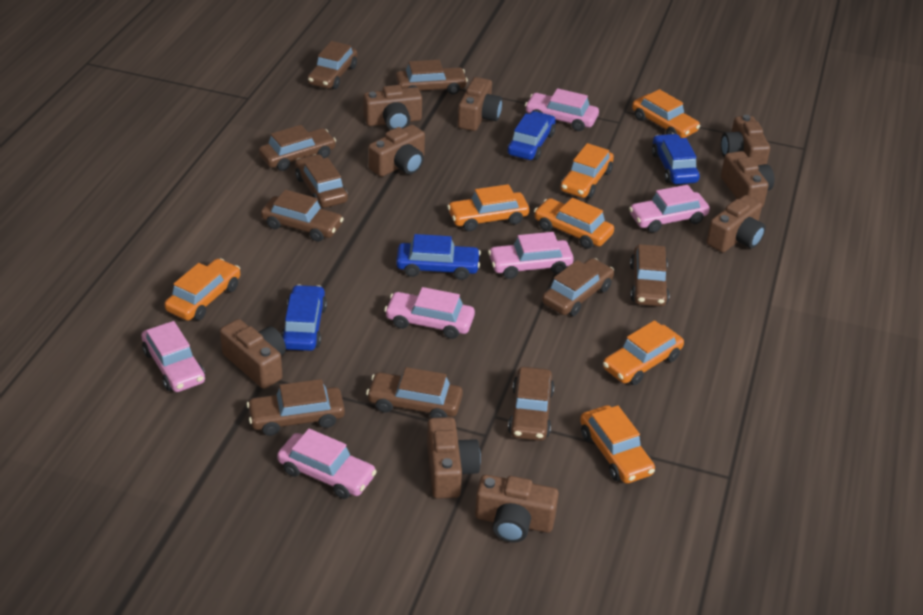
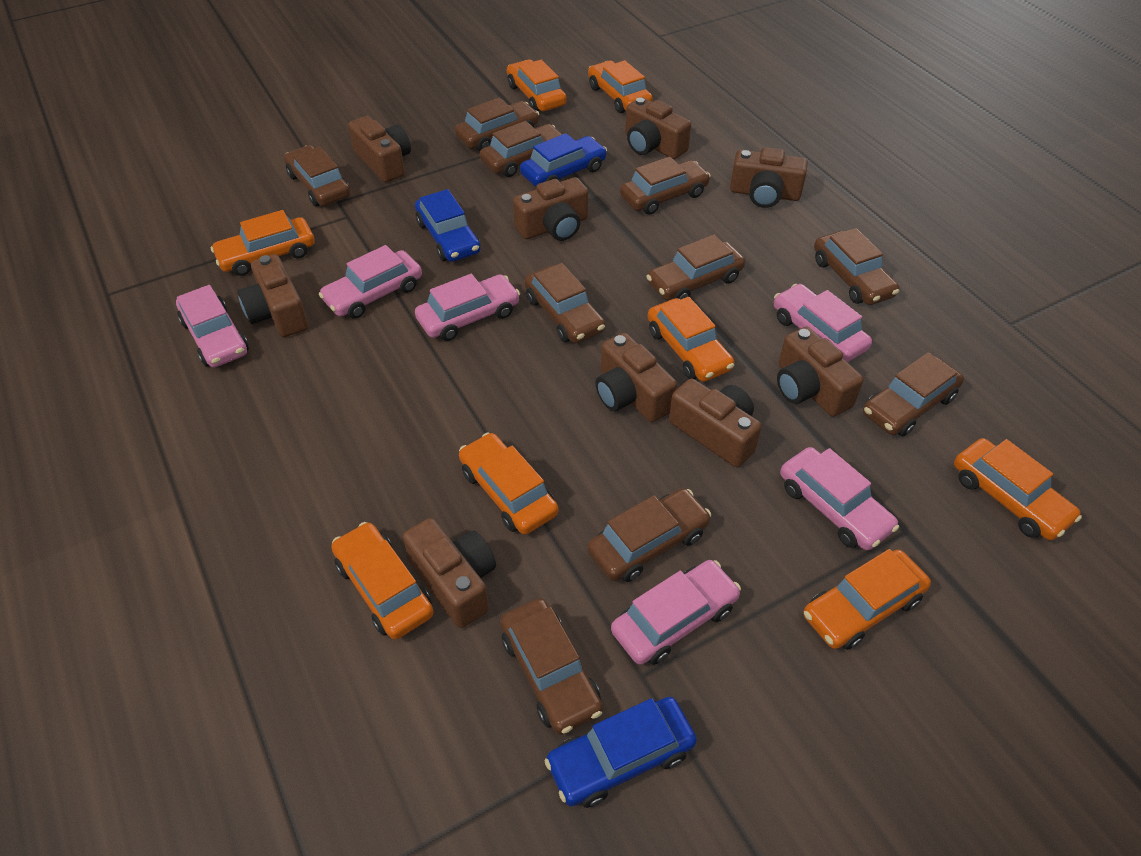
blue car: [281,284,327,351] [396,234,481,280] [507,111,556,160] [652,134,700,184] = 4 -> [415,189,481,262] [520,133,607,187] [545,697,697,808] = 3
orange car: [164,258,240,321] [447,184,529,231] [534,198,614,249] [560,143,614,198] [580,405,655,484] [603,320,684,385] [632,89,700,138] = 7 -> [211,210,314,276] [331,522,434,640] [459,432,558,534] [507,59,567,111] [588,60,653,113] [648,297,734,382] [804,549,931,650] [954,438,1082,540] = 8

